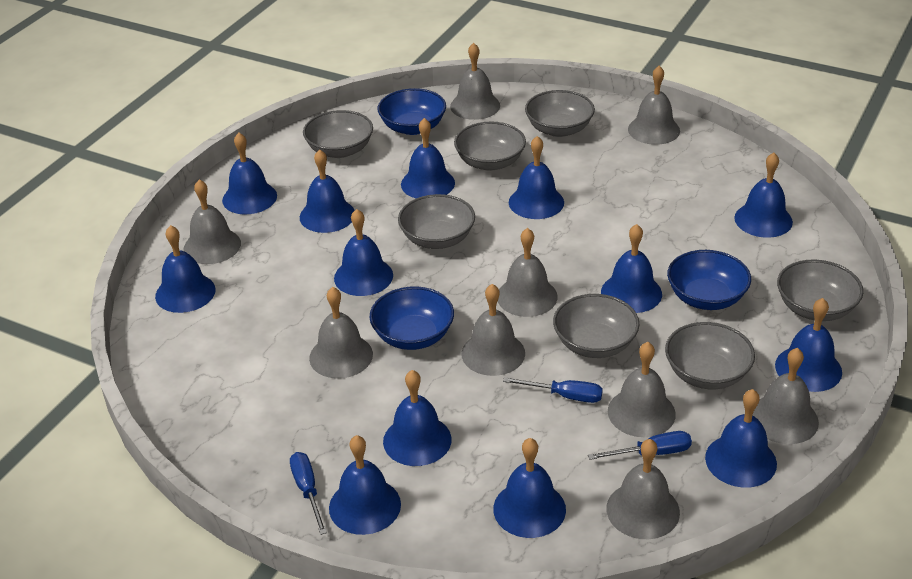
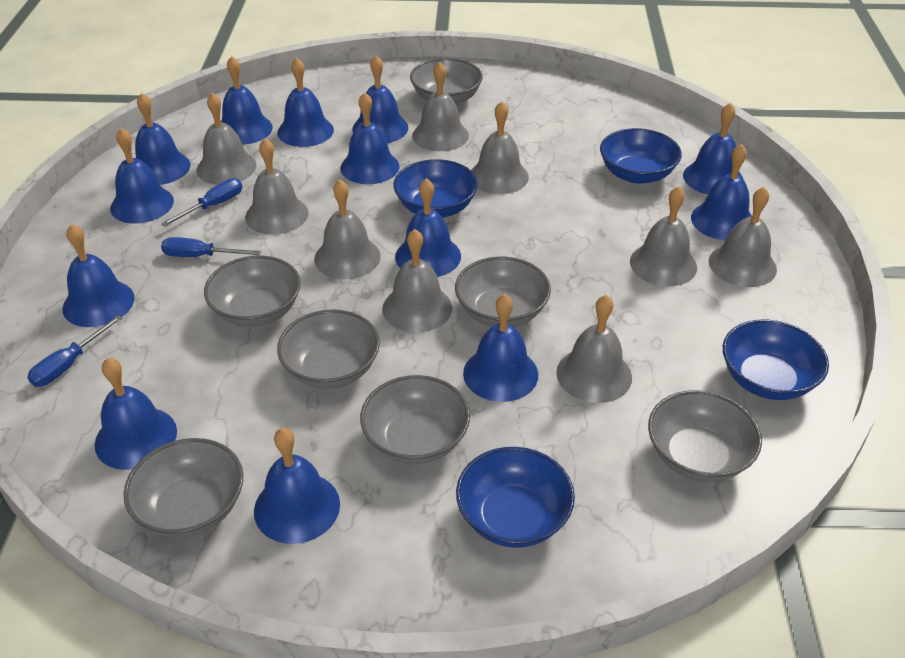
blue bowl: [370,286,454,350] [378,88,446,135] [667,250,751,310] = 3 -> [393,159,478,218] [456,447,575,548] [600,128,682,184] [723,320,829,400] = 4

